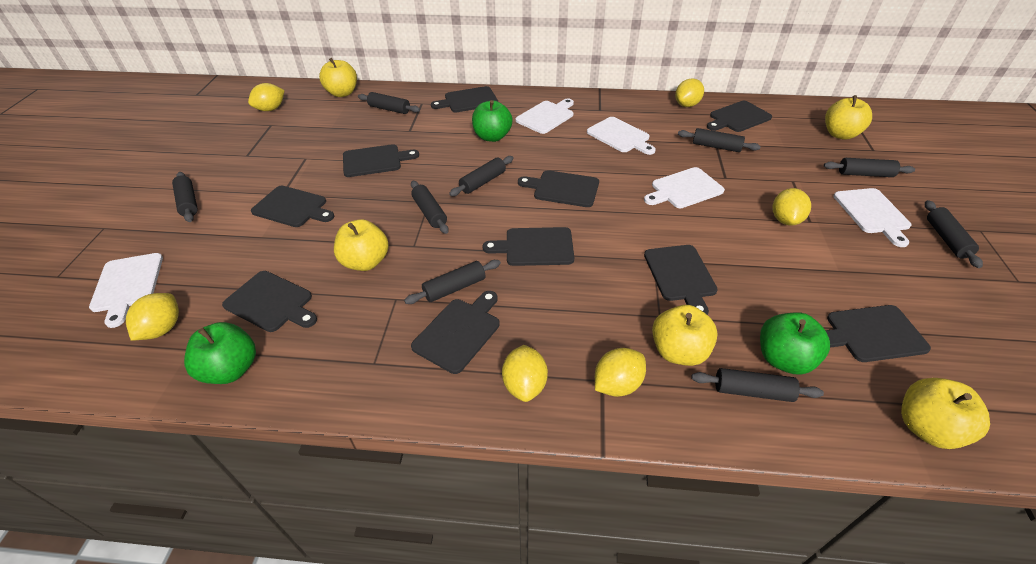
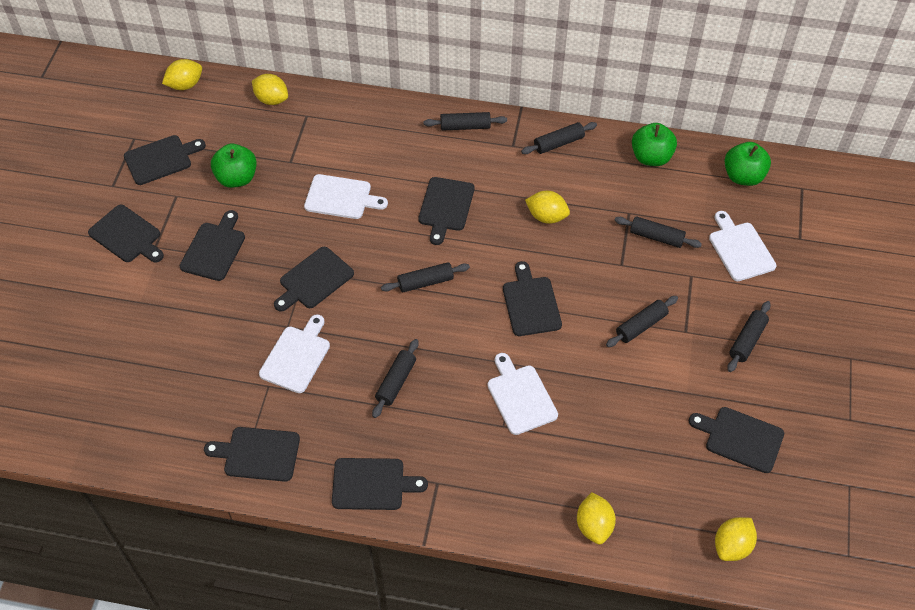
black cutting board: [222,271,317,332] [251,186,334,227] [343,144,419,177] [411,291,500,374] [431,86,498,113] [482,227,574,266] [518,170,599,207] [644,245,718,315] [707,101,772,132] [825,305,931,362] = 10 -> [88,205,164,262] [124,135,206,185] [180,210,245,281] [204,427,300,482] [274,247,354,312] [332,458,428,510] [418,177,475,245] [503,261,562,336] [689,407,784,473] = 9
black rolling pin: [172,172,198,222] [358,92,420,114] [404,260,501,304] [411,181,449,234] [449,156,514,196] [678,128,761,152] [691,368,824,402] [824,158,915,177] [925,200,983,268] = 9 -> [372,339,419,418] [381,262,470,292] [424,112,507,131] [521,122,597,154] [606,296,678,347] [614,216,702,248] [727,301,771,372] = 7
white cutting board: [89,253,163,328] [515,99,574,134] [587,117,656,155] [644,167,725,208] [833,188,911,247] = 5 -> [259,314,330,393] [304,174,388,219] [488,353,558,435] [709,211,777,281] = 4
yellow apple: [319,58,357,97] [334,219,389,271] [652,305,718,366] [825,95,872,139] [901,378,990,449] = 5 -> none = 0
yellow lemon: [126,293,179,341] [248,83,285,111] [502,345,548,402] [595,348,646,397] [675,78,704,107] [772,188,811,226] = 6 -> [162,59,202,90] [252,74,288,105] [525,191,570,224] [577,492,616,544] [715,517,757,561] = 5

